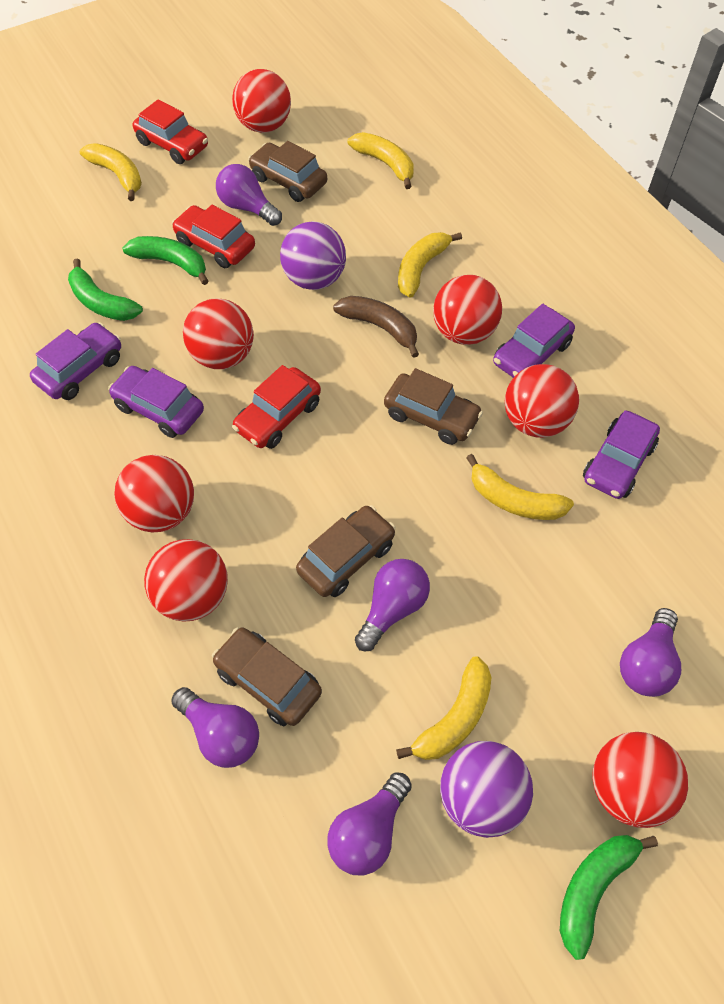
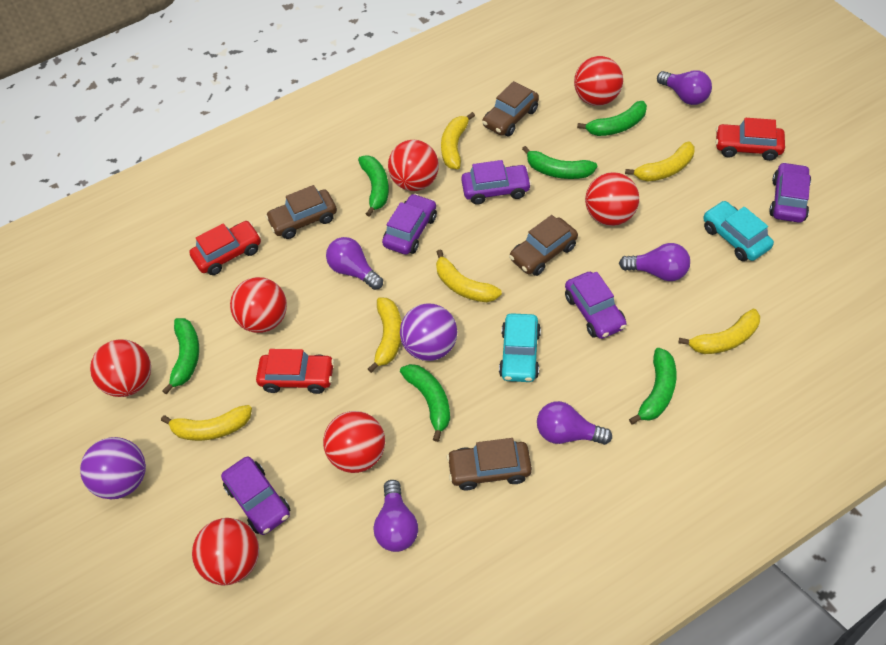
brown banana: [333,296,419,358] = 1 -> none = 0
green banana: [68,259,143,321] [122,236,208,285] [560,835,658,960] = 3 -> [162,318,199,394] [358,155,389,217] [400,364,450,442] [522,146,597,179] [577,101,647,136] [629,348,677,424] = 6
purple car: [30,322,121,400] [108,366,204,438] [493,304,575,378] [583,410,660,499] = 4 -> [221,457,290,535] [382,194,437,255] [461,160,532,205] [565,272,627,339] [769,162,811,223] = 5
turquoise car: none = 0 -> [499,313,541,382] [703,201,774,261] = 2
yellow banana: [80,143,142,201] [348,132,414,189] [396,656,491,760] [398,232,462,298] [466,454,574,520] = 5 -> [161,405,252,441] [368,297,402,373] [436,249,502,302] [441,112,475,169] [625,141,695,181] [678,309,760,354] = 6

